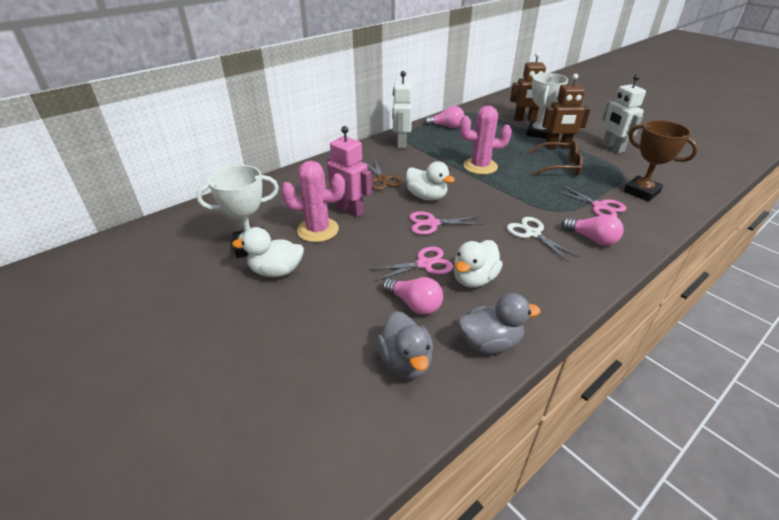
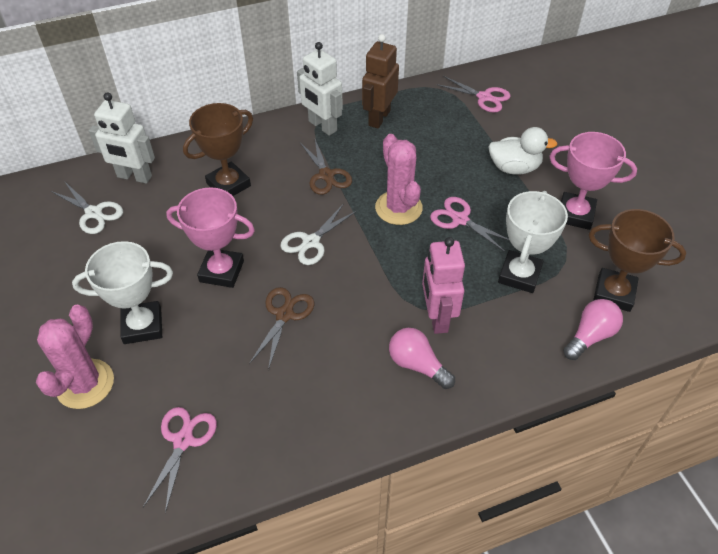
brown glasses: [528,141,583,176] = 1 -> none = 0
brown robot: [510,52,546,121] [542,74,590,149] = 2 -> [362,34,399,128] = 1
brown scissors: [363,158,403,190] = 1 -> [249,287,314,370] [300,139,352,195] = 2
brown trophy: [624,120,698,202] = 1 -> [183,103,253,196] [589,209,686,312] = 2
grey duck: [377,311,434,379] [458,293,541,354] = 2 -> none = 0
pink light bulb: [383,277,443,315] [424,106,465,128] [561,214,624,246] = 3 -> [389,328,455,389] [563,299,623,360] = 2
pink trophy: none = 0 -> [166,187,255,288] [549,132,637,230] = 2
white duck: [232,227,304,277] [406,161,455,201] [454,240,503,288] = 3 -> [488,127,558,175] = 1
white scissors: [507,217,580,262] = 1 -> [51,181,123,234] [280,205,357,265] = 2

